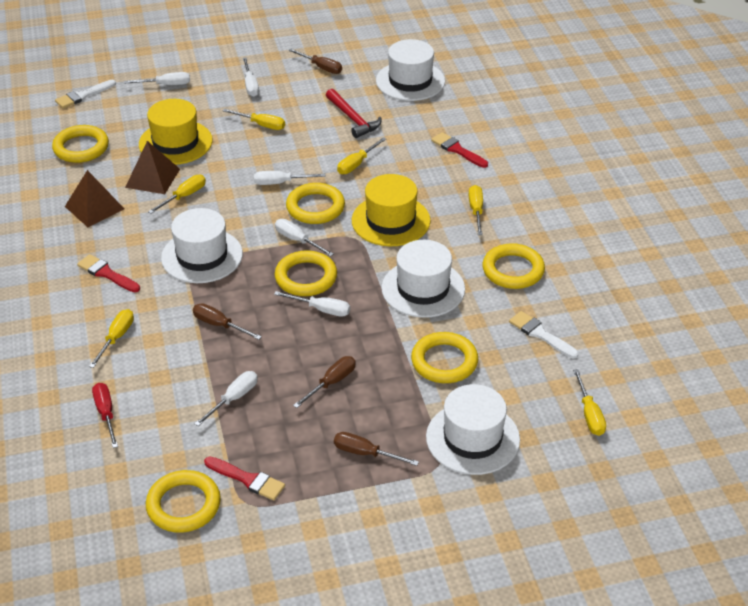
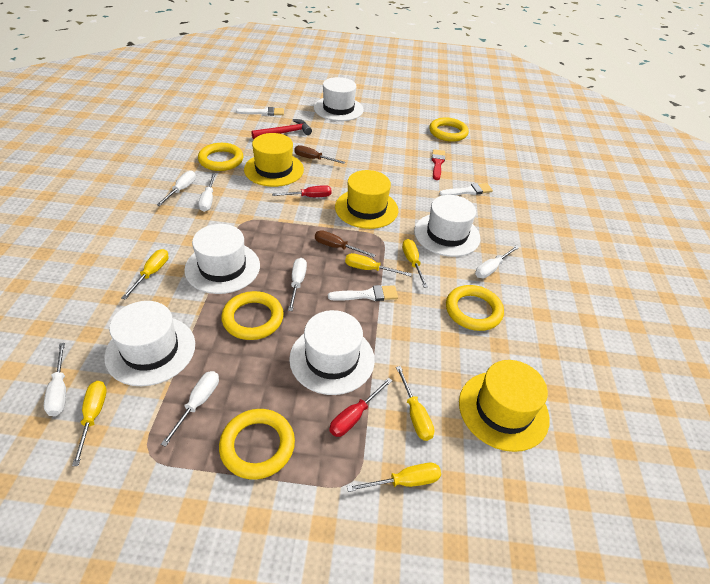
brown pyramid: [65,170,124,227] [125,141,180,194] = 2 -> none = 0
brown screwdriver: [193,303,262,340] [288,49,342,74] [293,356,356,408] [334,432,419,466] = 4 -> [294,145,345,164] [315,230,375,257] = 2
red brush: [77,254,140,292] [204,456,285,500] [431,132,488,168] = 3 -> [432,149,445,180] = 1
red screwdriver: [92,383,118,448] = 1 -> [272,185,332,197] [329,378,392,437] = 2
white brush: [55,80,116,108] [509,311,578,358] = 2 -> [236,107,284,116] [328,285,398,301] [439,183,493,196] = 3
white hat: [161,208,243,283] [376,39,445,101] [381,240,465,318] [426,384,520,475] = 4 -> [104,301,195,386] [184,224,260,294] [289,310,375,395] [314,77,364,121] [414,195,480,257] = 5
yellow hat: [139,99,213,165] [352,174,431,246] = 2 -> [244,133,304,187] [335,170,398,229] [459,360,550,452] = 3
yellow ring: [52,125,109,163] [146,470,221,533] [275,250,337,296] [286,183,345,224] [411,332,478,383] [483,243,545,289] = 6 -> [198,143,243,171] [219,409,295,480] [221,291,284,340] [429,117,469,142] [446,285,504,331] = 5

